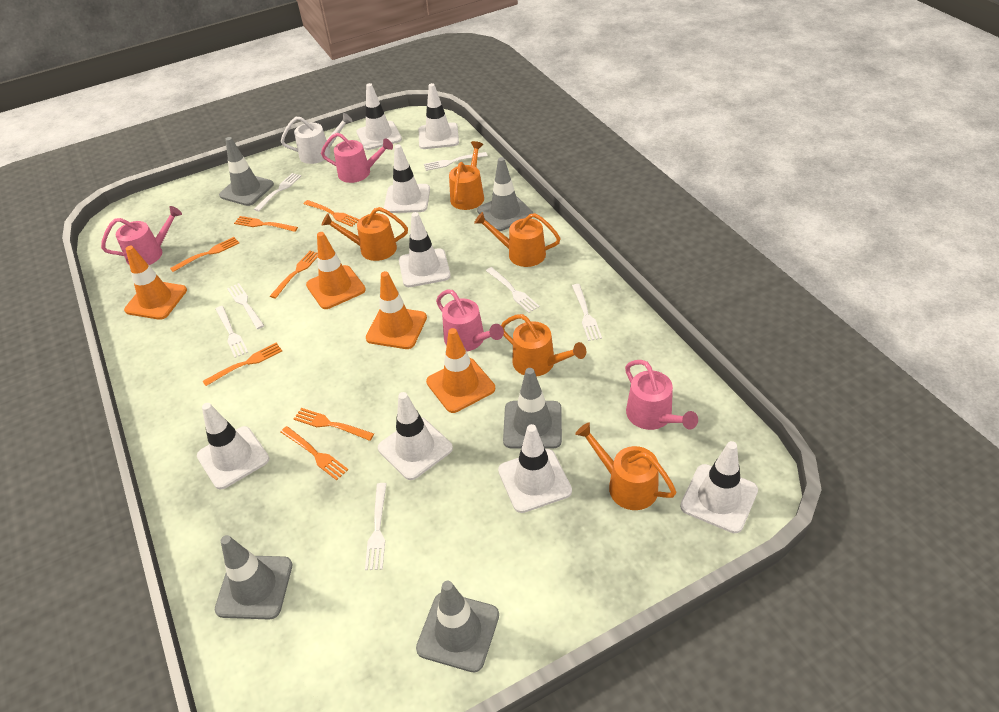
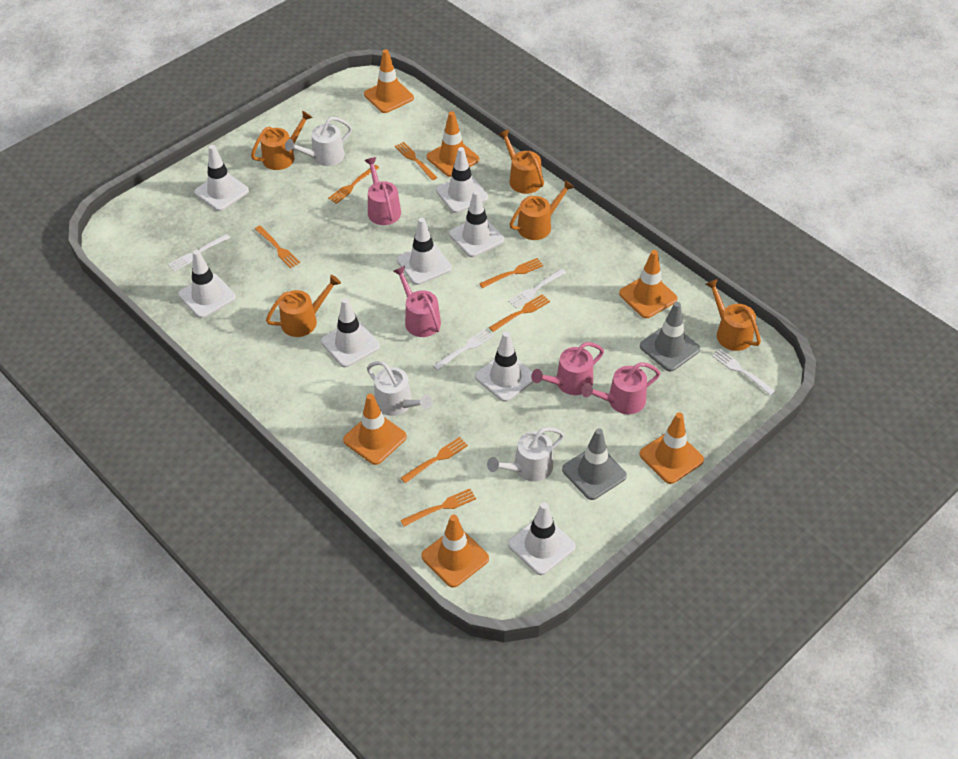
grey traffic cone: [215,535,292,619] [219,137,274,206] [416,581,499,672] [477,157,533,231] [503,368,562,449] = 5 -> [562,428,627,500] [640,302,700,371] = 2
orange traffic cone: [124,246,187,320] [306,232,366,309] [366,271,427,349] [426,328,495,413] = 4 -> [343,394,407,465] [364,49,414,113] [421,515,489,588] [427,111,479,177] [619,250,678,318] [639,412,704,484] = 6
white fork: [216,306,248,358] [227,283,264,329] [254,173,301,211] [365,483,387,570] [424,152,487,171] [486,267,540,313] [572,284,602,341] = 7 -> [168,234,230,272] [433,329,494,370] [508,269,566,309] [712,349,775,396] = 4
white watering can: [281,113,353,164] = 1 -> [285,117,352,166] [367,361,432,416] [487,427,564,482] = 3

